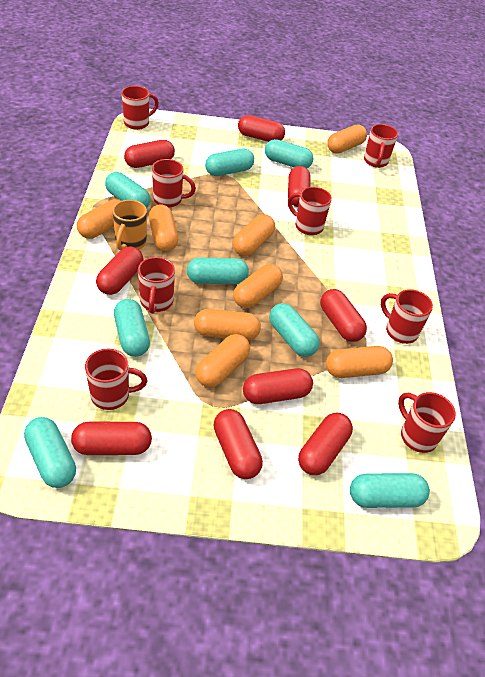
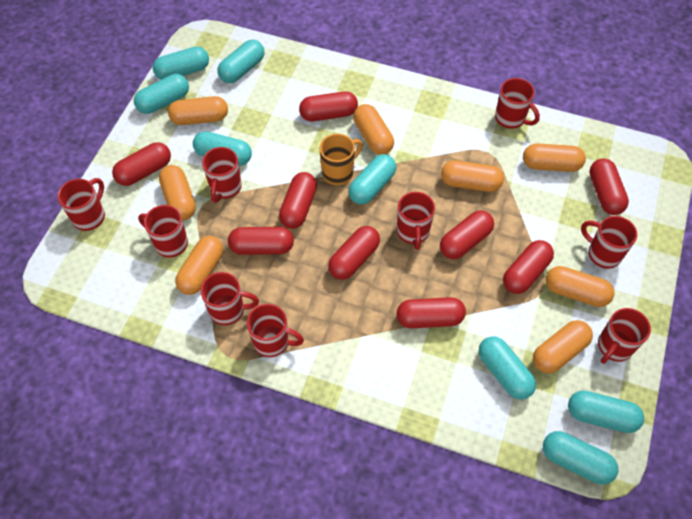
red mug: [85,348,147,410] [121,86,159,130] [138,257,175,314] [152,159,196,208] [288,187,332,235] [364,124,398,168] [381,289,433,344] [398,392,456,453] = 8 -> [57,178,105,231] [138,205,188,258] [201,272,259,325] [202,147,242,203] [247,304,304,357] [397,192,435,250] [495,78,540,129] [581,216,637,269] [598,308,651,364] = 9

